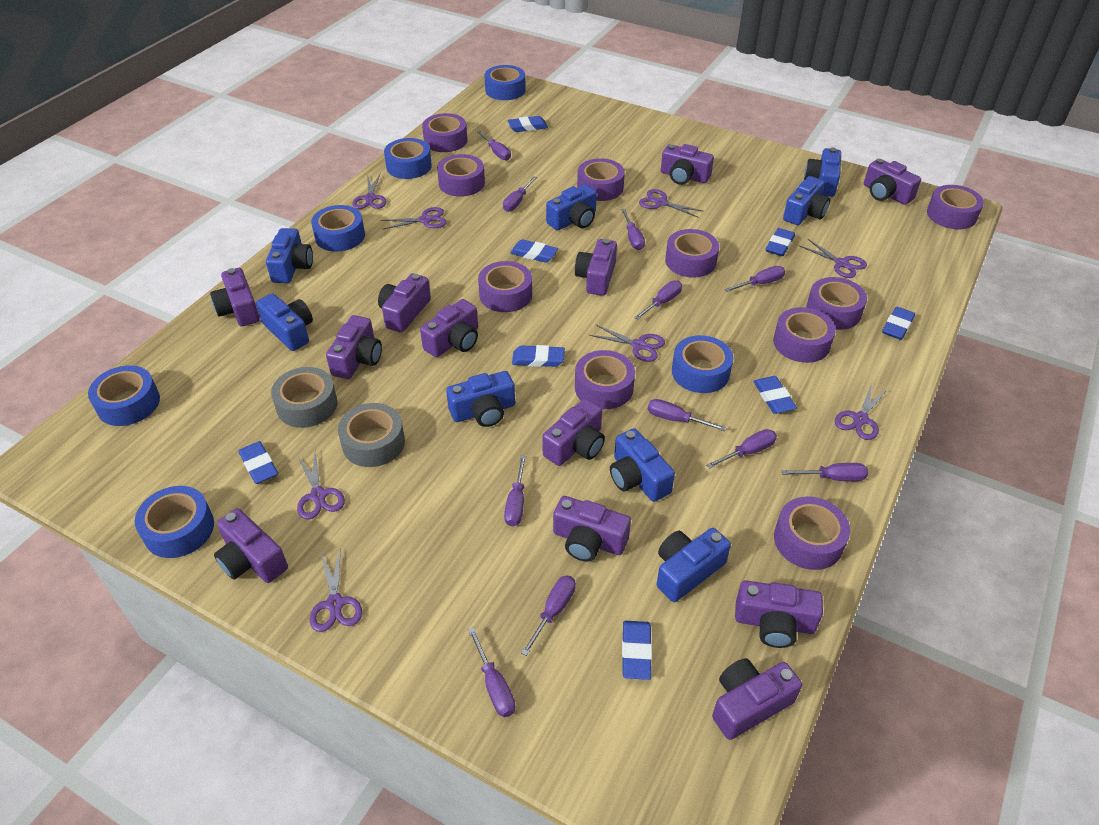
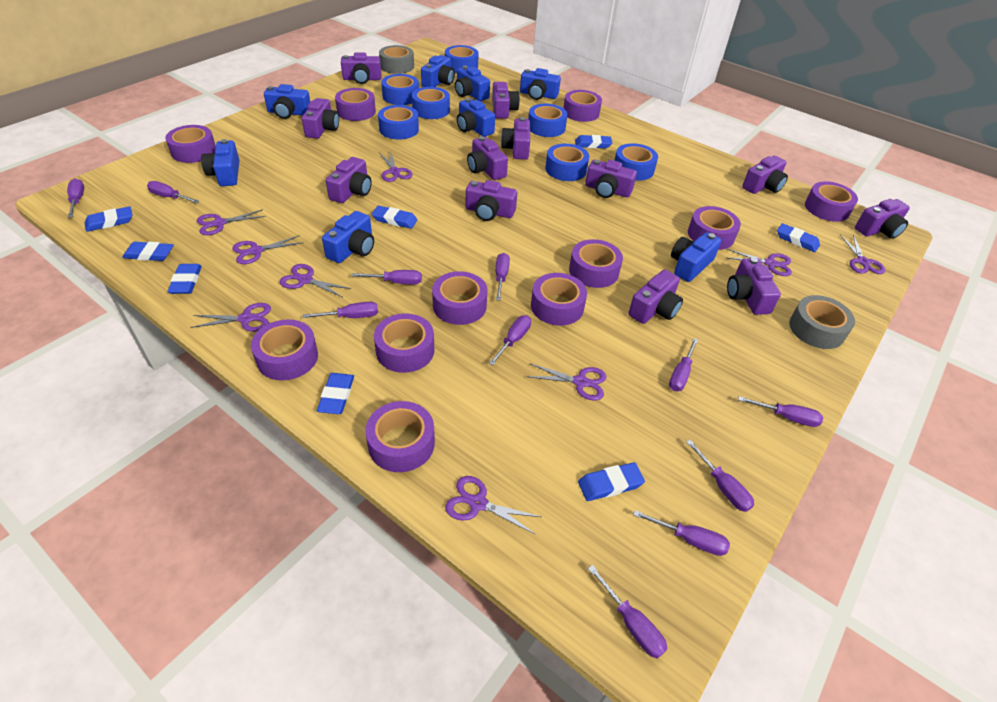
blue tape: [88,365,160,426] [135,486,214,558] [311,205,365,252] [384,138,432,179] [484,65,526,100] [672,335,733,393] = 6 -> [378,105,419,139] [381,74,419,105] [412,87,450,119] [445,45,479,73] [528,104,568,137] [545,144,589,181] [614,143,658,181] = 7
purple scissors: [297,452,345,519] [310,547,362,632] [352,174,386,209] [381,207,447,230] [589,324,665,362] [639,189,703,217] [800,239,867,278] [835,383,888,440] = 8 -> [190,303,271,332] [197,209,266,235] [232,235,304,264] [279,264,351,297] [380,153,412,182] [445,476,541,534] [526,364,606,401] [727,249,792,276] [840,234,885,274] = 9
purple tape: [422,113,467,152] [437,154,485,197] [478,261,532,312] [575,350,635,409] [577,158,625,201] [665,229,719,278] [773,307,836,363] [774,497,850,570] [806,277,867,330] [927,185,984,229] = 10 -> [165,125,216,163] [251,319,318,380] [335,88,376,121] [365,401,435,472] [374,313,434,373] [432,271,488,325] [531,273,587,326] [564,90,602,122] [569,239,623,288] [688,206,741,250] [805,181,858,222] = 11

